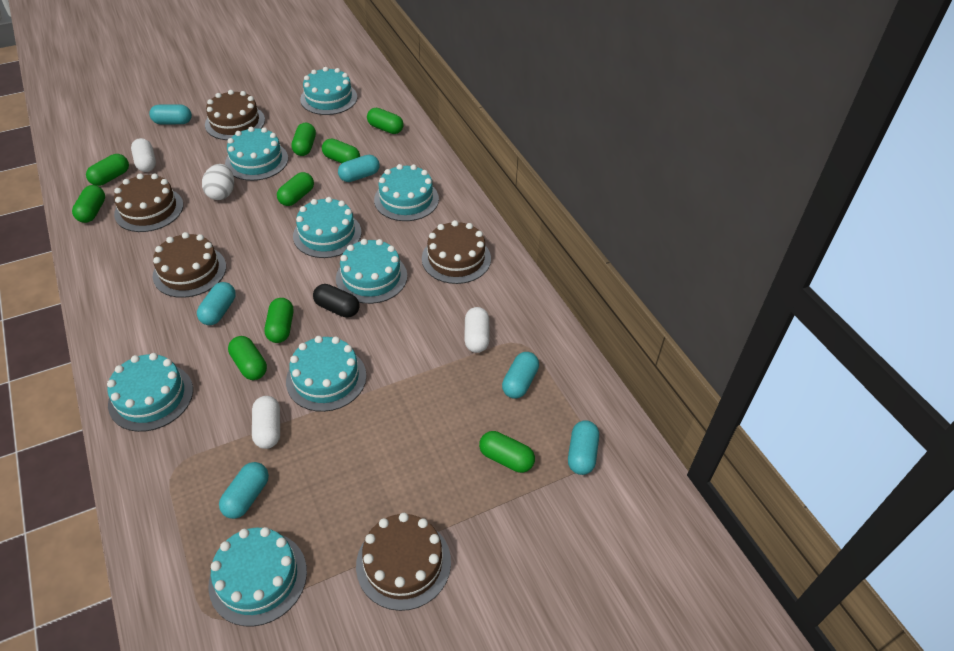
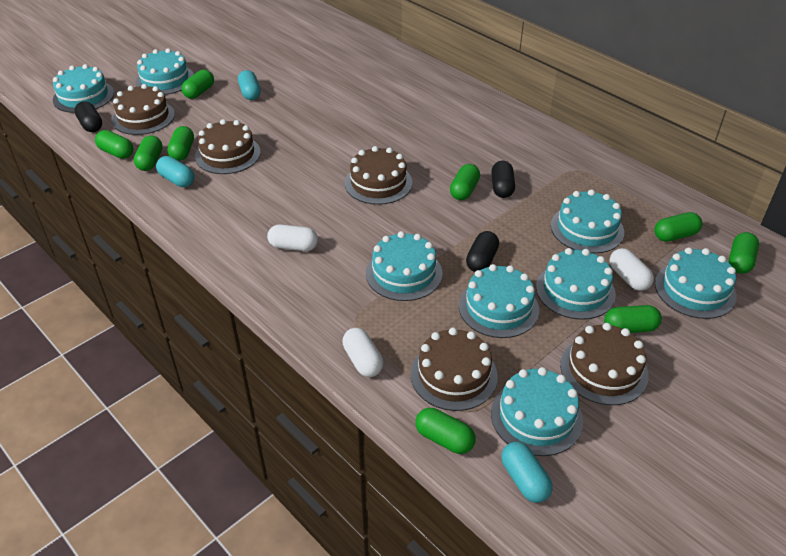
black capsule: [313,284,360,318] = 1 -> [74,101,102,132] [466,231,499,272] [491,161,515,198] = 3
turquoise capsule: [149,105,192,124] [197,282,236,325] [219,462,269,519] [338,155,380,182] [502,352,539,399] [568,420,599,475] = 6 -> [156,156,195,187] [238,70,261,100] [501,442,553,503] = 3
white egg: [202,164,234,200] = 1 -> none = 0

